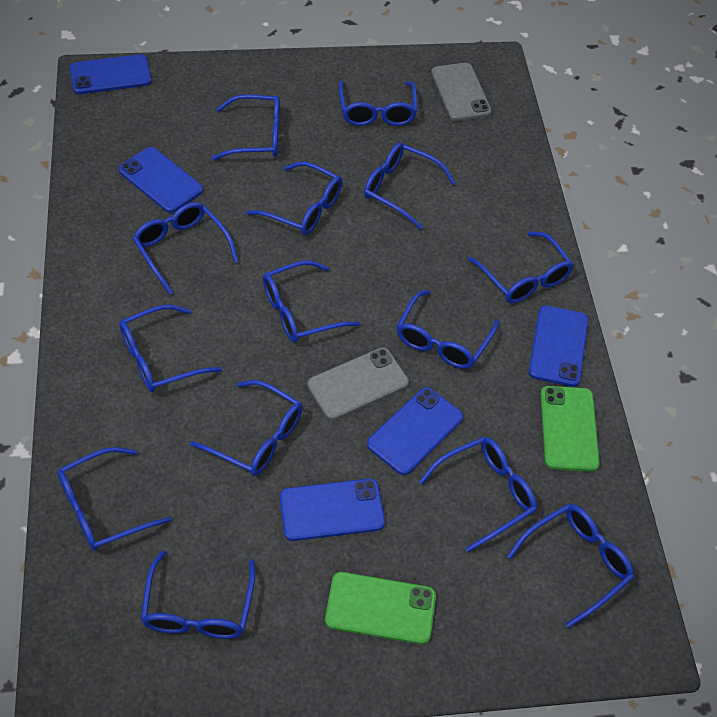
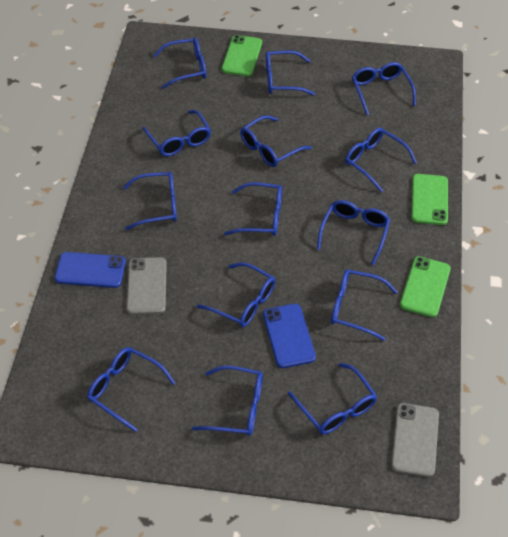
blue phone: [70,54,152,94] [118,147,203,213] [280,479,385,541] [367,387,463,475] [529,305,589,387] = 5 -> [55,252,126,288] [263,304,316,368] = 2
green phone: [325,572,436,644] [540,386,600,472] = 2 -> [222,35,262,76] [400,256,451,317] [411,174,448,225] = 3

